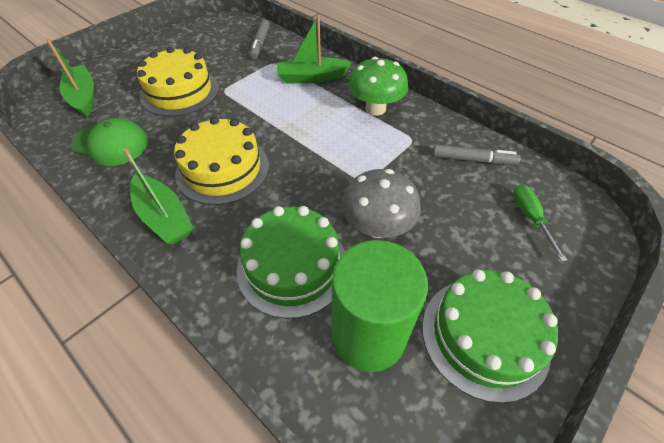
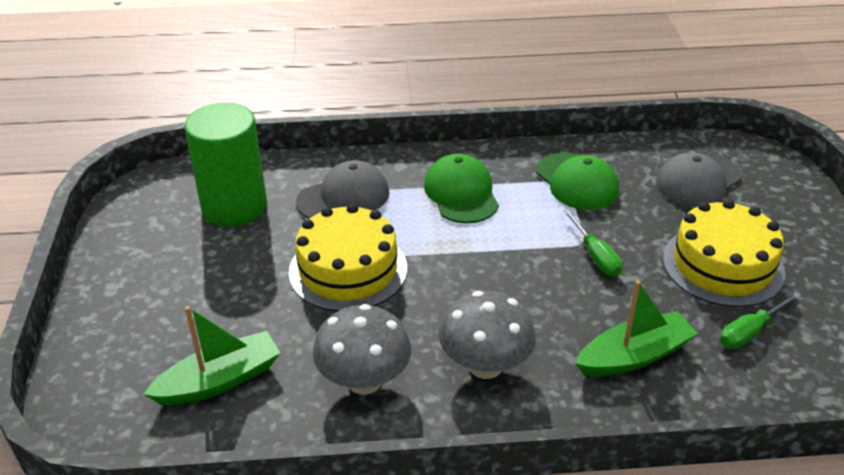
green boat: [46,39,94,117] [123,148,193,244] [276,15,352,84] = 3 -> [143,306,280,405] [575,280,698,377] = 2
green cake: [237,206,345,319] [422,270,558,403] = 2 -> none = 0
green cap: [71,118,148,166] = 1 -> [424,154,499,223] [536,152,619,210] = 2
green mushroom: [348,57,408,115] = 1 -> none = 0
green screwdriver: [513,184,567,262] = 1 -> [563,209,623,276] [720,292,801,349] = 2
grey cap: none = 0 -> [296,160,389,219] [656,153,742,207] = 2
grey marker: [250,20,270,59] [433,144,520,165] = 2 -> none = 0
grey mushroom: [342,169,421,238] = 1 -> [313,304,411,395] [439,291,536,379] = 2

